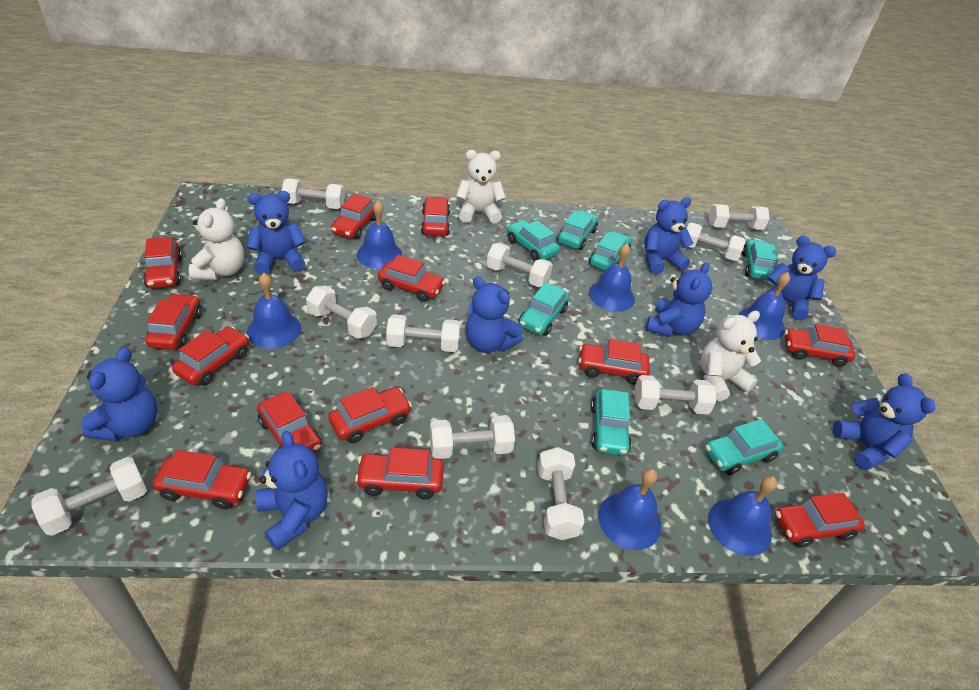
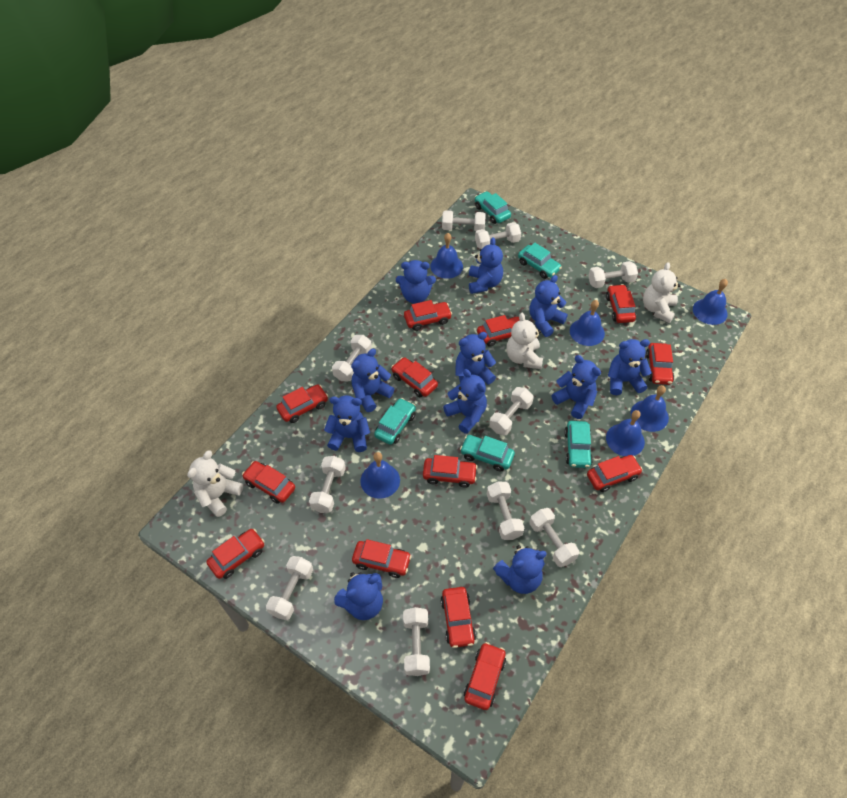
blue teddy bear: [81,347,158,441] [247,191,306,275] [255,431,328,550] [465,276,523,353] [644,197,694,275] [646,262,712,337] [766,236,836,320] [833,373,935,471] = 8 -> [324,395,370,452] [334,572,383,620] [351,349,394,412] [396,260,436,304] [443,369,487,434] [455,332,496,385] [469,237,503,294] [493,545,547,594] [529,275,568,337] [552,355,601,419] [608,339,652,395] = 11
turquoise car: [507,220,560,261] [519,282,569,336] [557,210,598,250] [589,231,631,271] [591,389,632,456] [705,419,783,475] [742,239,778,281] = 7 -> [374,398,416,445] [460,435,515,472] [475,191,511,224] [518,243,562,279] [564,421,593,468] = 5

